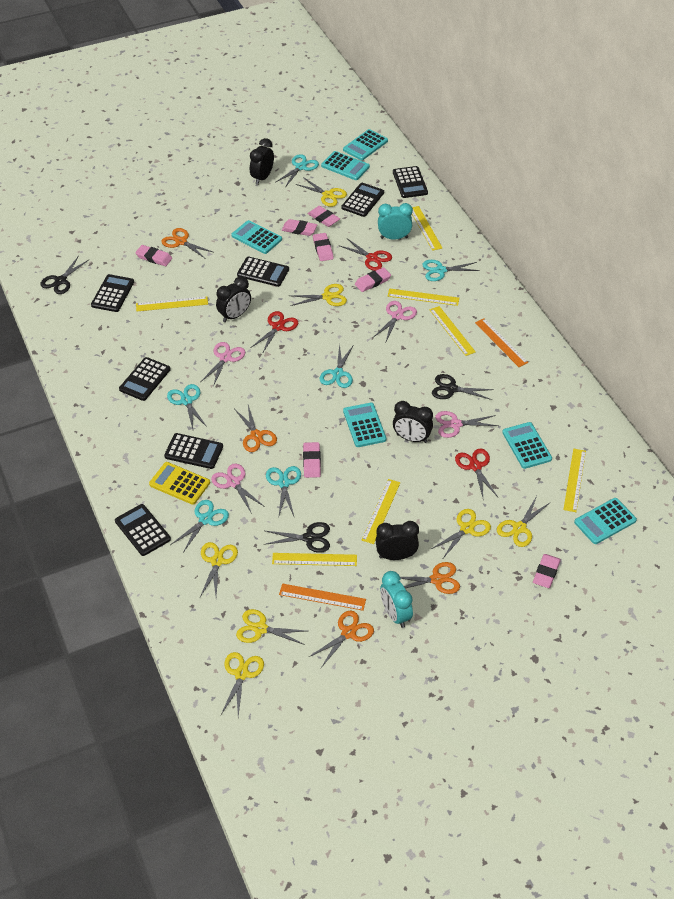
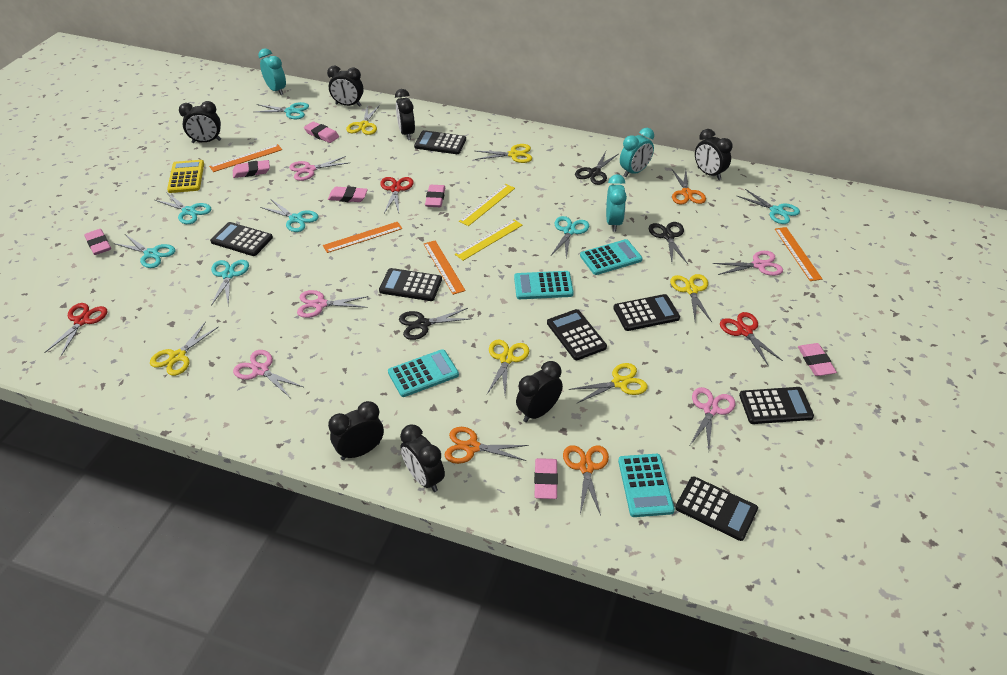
black clock: [216,276,251,322] [250,138,274,185] [375,521,419,560] [393,401,433,443] = 4 -> [179,101,221,143] [327,66,364,107] [328,401,384,460] [395,89,415,140] [400,425,445,492] [516,361,563,422] [695,129,733,180] = 7
orange ruler: [279,583,366,611] [475,318,528,367] = 2 -> [209,144,282,172] [323,222,403,253] [424,240,466,295] [775,227,822,281] = 4
orange scissors: [161,228,213,259] [235,405,277,452] [309,611,374,668] [400,562,460,594] = 4 -> [445,427,529,464] [563,445,609,515] [672,169,706,204] = 3
pink scissors: [201,342,245,387] [211,463,265,514] [374,301,417,341] [435,411,498,438] = 4 -> [233,350,303,397] [289,156,348,181] [297,290,369,318] [690,387,736,450] [713,251,783,276] = 5
turquoise calculator: [231,220,282,254] [321,151,370,180] [343,129,388,160] [343,403,386,447] [502,422,552,469] [574,498,637,544] = 6 -> [388,349,459,397] [514,271,574,299] [580,239,643,275] [618,454,675,517] = 4
turquoise clock: [378,203,413,240] [380,571,413,628] = 2 -> [258,48,286,95] [606,174,627,232] [620,128,654,177] = 3
turquoise scissors: [167,384,207,429] [170,500,229,553] [266,466,301,516] [276,154,319,186] [319,344,353,388] [422,260,480,281] = 6 -> [113,234,176,268] [155,192,211,224] [211,260,249,306] [255,102,309,119] [260,199,319,232] [551,216,589,258] [737,189,800,224] = 7
yellow ruler: [136,296,208,311] [272,553,357,566] [361,479,400,544] [388,288,459,306] [412,206,442,251] [430,306,476,356] [563,449,586,512] = 7 -> [455,220,523,261] [459,184,515,226] = 2
yellow scissors: [200,542,238,597] [221,652,264,716] [236,609,306,645] [290,284,347,306] [296,177,347,207] [431,509,491,558] [497,496,551,547] = 7 -> [150,321,219,376] [346,105,380,135] [475,144,532,163] [487,339,529,395] [569,363,648,404] [670,274,712,322] = 6

